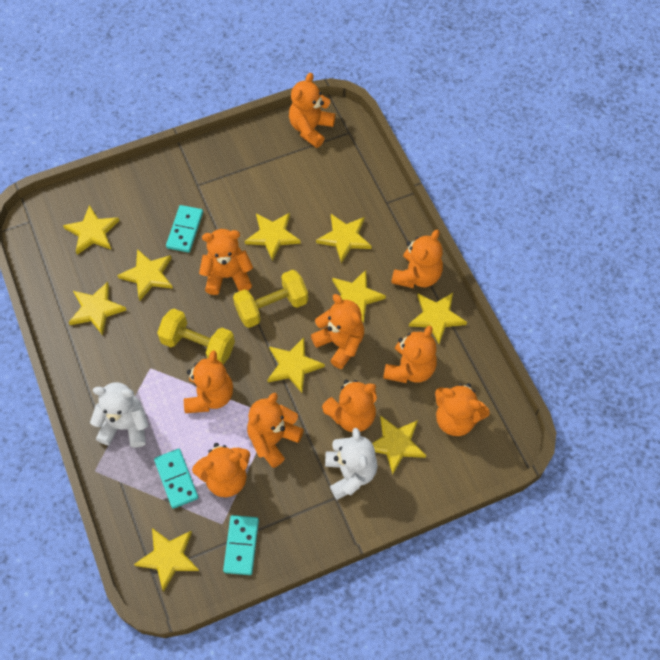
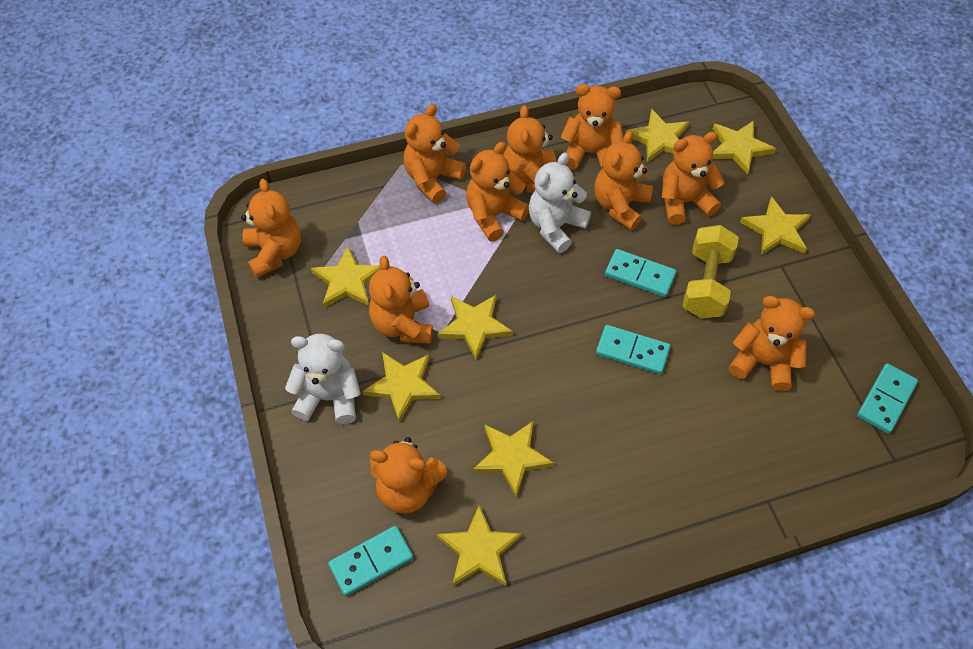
turquoise domino: [154,449,198,509] [166,205,203,253] [223,515,259,575] = 3 -> [328,526,413,596] [596,325,670,374] [605,249,676,297] [857,363,918,434] = 4
yellow dumbbell: [157,309,235,364] [233,270,308,328] = 2 -> [683,225,739,318] = 1
yellow star: [63,205,119,255] [68,282,126,336] [117,249,173,301] [134,528,199,592] [245,213,301,261] [267,338,325,393] [316,214,371,263] [332,270,386,323] [372,416,426,475] [409,293,467,344] = 10 -> [311,246,381,308] [362,352,441,422] [437,295,513,360] [437,505,522,586] [473,421,554,497] [625,109,689,163] [713,121,776,175] [740,196,811,255] = 8

